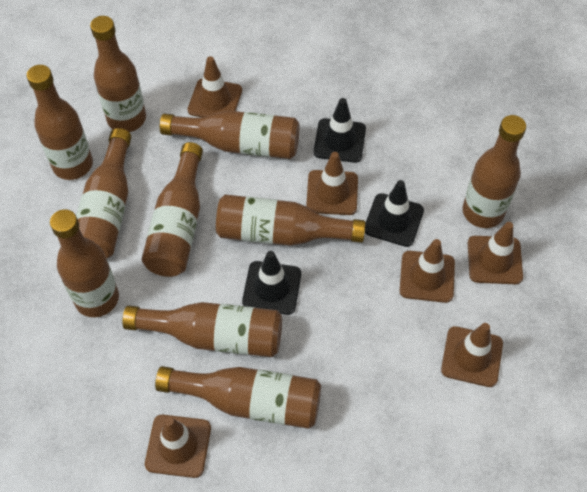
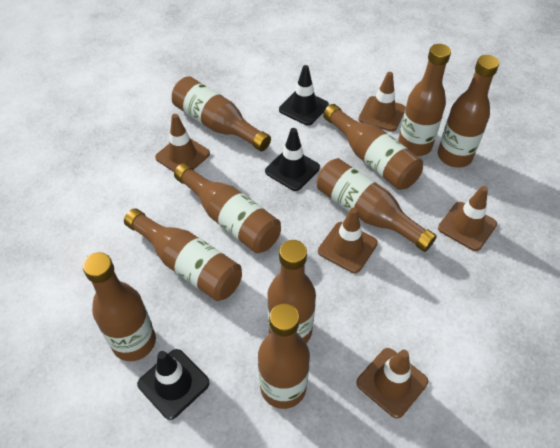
brown traffic cone: [145,415,211,478] [188,56,242,117] [306,152,358,215] [400,239,455,303] [441,323,503,387] [468,222,523,284] = 6 -> [155,114,210,172] [318,208,378,273] [356,348,428,419] [358,72,406,132] [438,186,497,251] = 5

